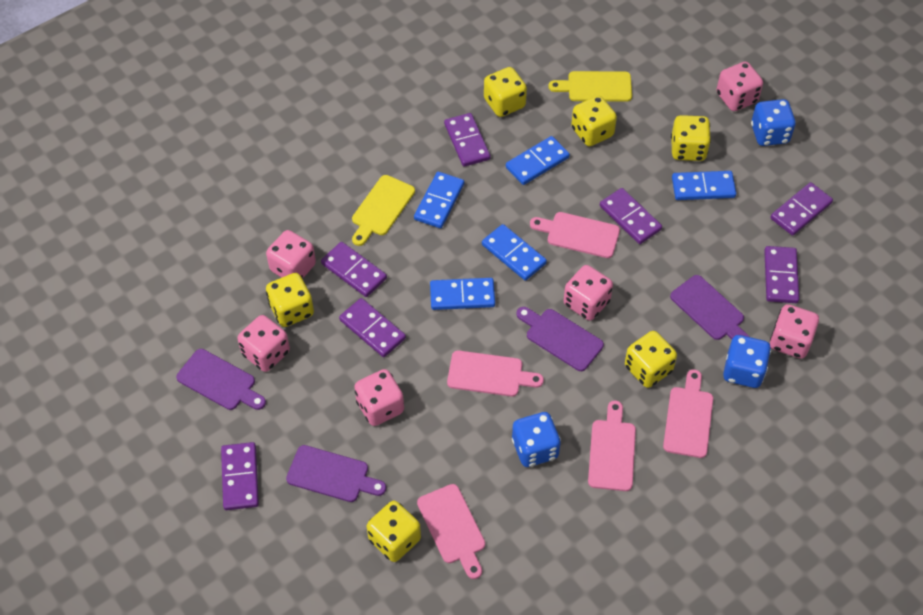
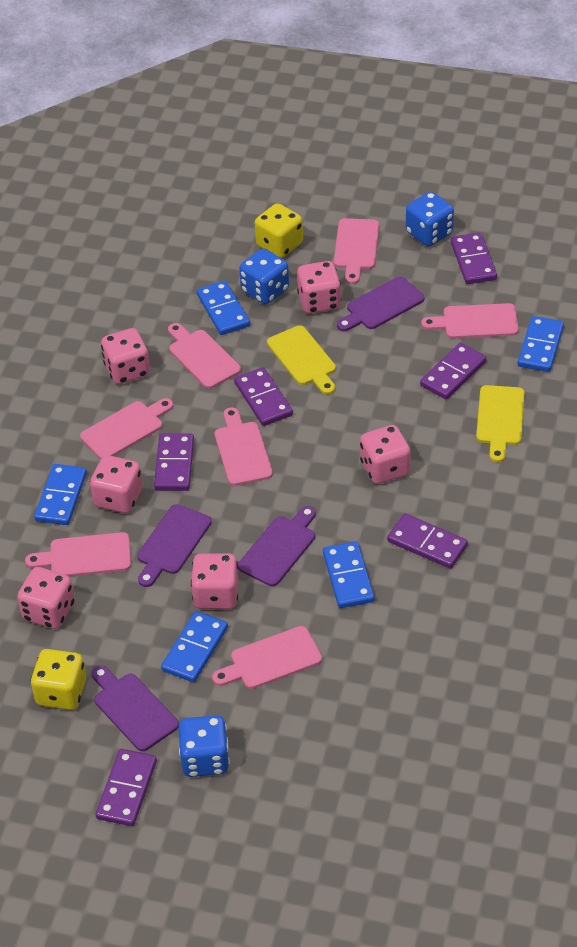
pink cutting board: [417,484,485,579] [447,350,544,397] [530,212,620,258] [588,400,636,491] [663,369,713,458] = 5 -> [25,532,131,577] [80,398,173,459] [168,323,241,389] [212,626,322,689] [215,407,273,486] [334,218,379,284] [421,303,519,339] = 7
purple domino: [221,442,259,510] [321,242,387,297] [339,298,406,357] [444,113,491,167] [600,188,662,244] [764,246,799,303] [770,182,833,236] = 7 -> [96,749,157,826] [154,433,194,491] [234,367,293,426] [387,513,468,569] [420,343,486,399] [451,232,497,284] = 6
yellow dice: [266,273,314,327] [367,501,421,562] [484,67,527,117] [571,96,617,146] [625,331,677,388] [671,115,711,161] = 6 -> [31,649,86,710] [255,203,303,258] = 2

